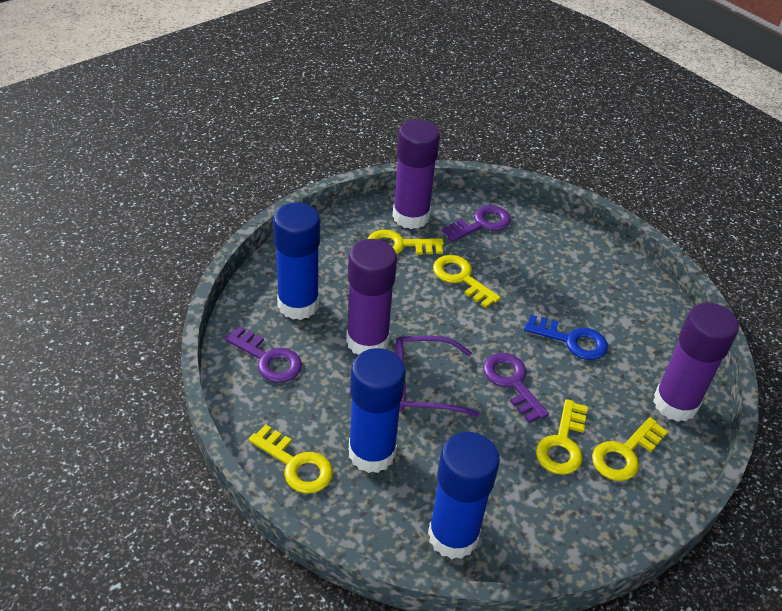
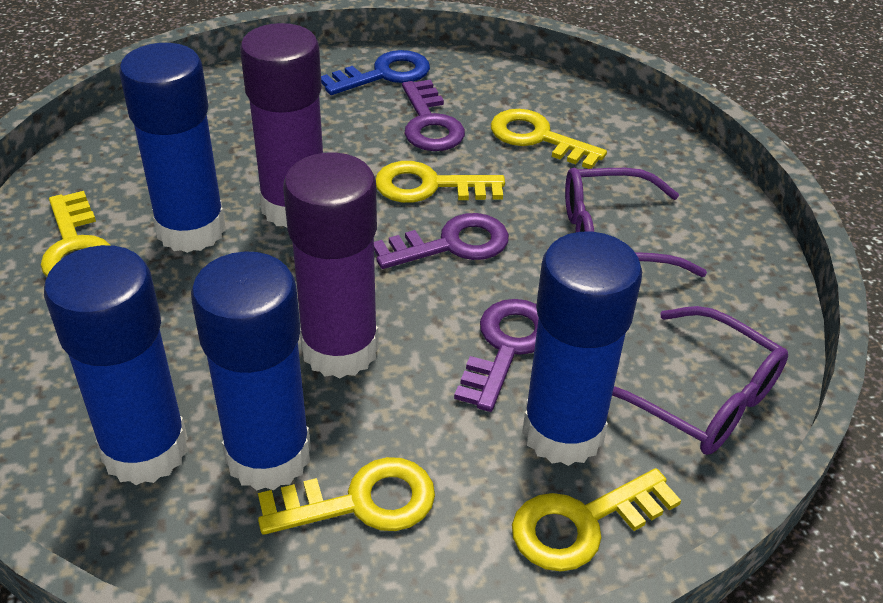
blue glue stick: [273,202,320,320] [349,348,406,473] [428,432,500,559] = 3 -> [44,245,188,485] [119,43,226,253] [191,251,311,491] [522,232,642,466] = 4
purple glasses: [395,336,480,417] = 1 -> [565,168,707,277] [612,306,788,455] = 2
purple glue stick: [346,239,397,355] [393,119,440,229] [653,303,739,422] = 3 -> [240,23,323,228] [283,153,379,378] = 2

